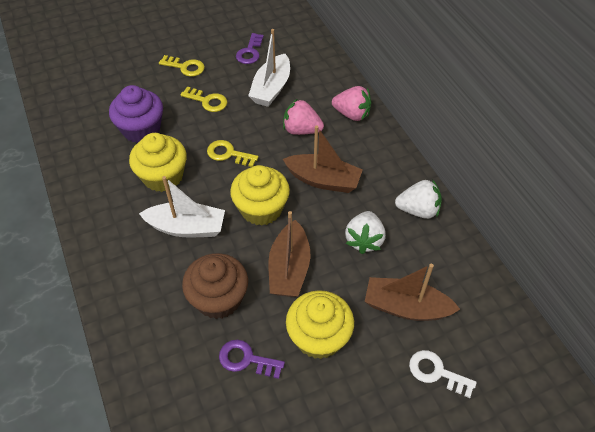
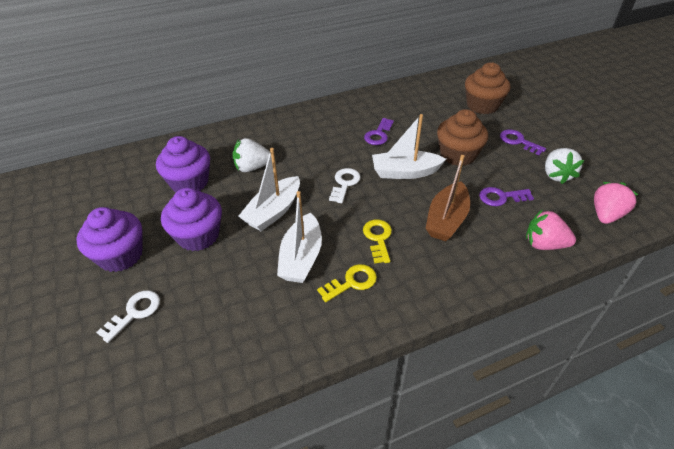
brown boat: [268,211,310,297] [283,126,363,193] [365,264,460,321] = 3 -> [425,155,470,241] = 1
brown cupcake: [182,253,248,319] = 1 -> [437,109,488,166] [465,62,510,114] = 2
purple cupcake: [109,85,163,143] = 1 -> [76,207,142,272] [156,136,210,192] [161,188,222,251] = 3
purple key: [219,340,285,379] [236,33,264,64] = 2 -> [364,118,394,145] [479,187,534,206] [500,129,546,155] = 3
white boat: [139,176,225,237] [248,29,290,107] = 2 -> [238,148,300,231] [277,191,322,283] [372,114,446,179] = 3
white key: [409,350,477,398] = 1 -> [96,291,160,343] [329,168,361,203] = 2
yellow cupcake: [129,133,187,192] [230,165,290,226] [286,290,354,359] = 3 -> none = 0
yellow key: [159,55,205,77] [180,87,227,112] [207,140,259,167] = 3 -> [317,264,377,302] [363,219,392,264] = 2

